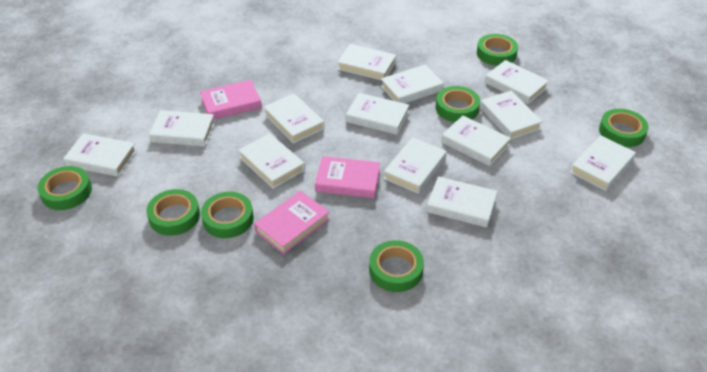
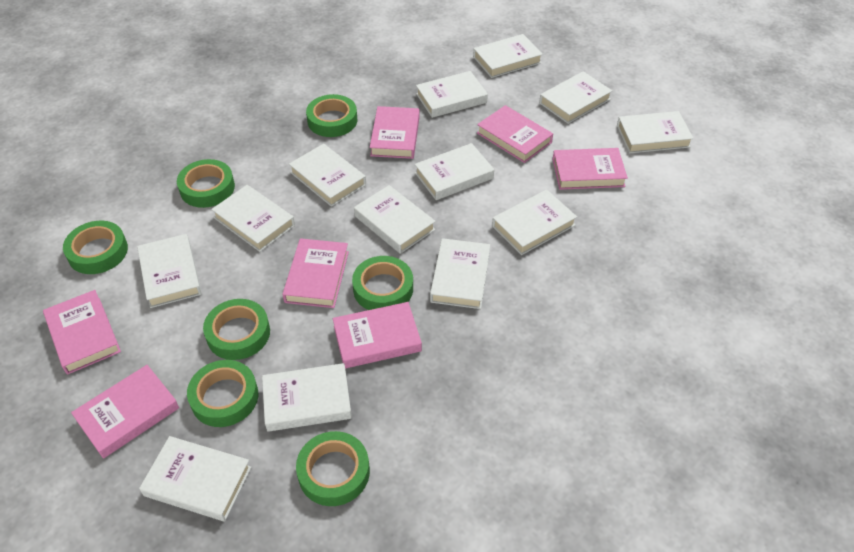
pink book: [200,80,262,120] [254,191,330,254] [315,156,380,198] = 3 -> [43,290,121,374] [71,365,179,459] [282,238,349,308] [333,302,422,369] [370,106,420,159] [477,105,553,163] [552,148,628,190] = 7

